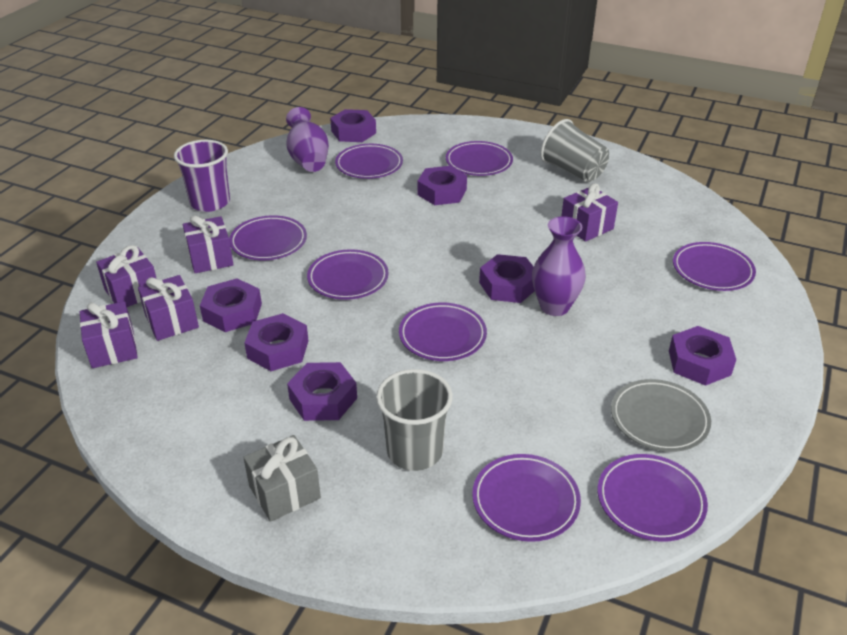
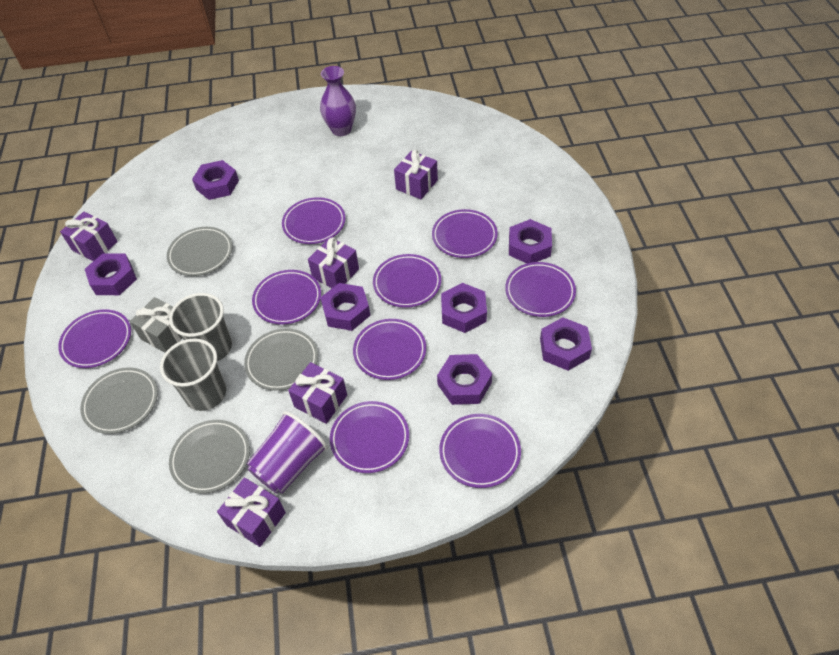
grey plate: [611,379,711,452] = 1 -> [80,367,158,434] [167,227,233,276] [169,420,250,493] [244,328,318,391] = 4
purple plate: [229,215,307,260] [307,249,389,300] [335,144,403,179] [399,302,487,361] [446,141,513,176] [472,454,581,542] [598,454,708,541] [673,242,756,291] = 8 -> [58,309,131,368] [252,270,321,325] [282,197,345,244] [330,401,409,473] [353,319,426,380] [373,254,441,308] [432,209,498,258] [439,414,521,488] [505,262,576,317] = 9
purple vase: [286,107,329,172] [532,216,586,316] = 2 -> [320,66,356,136] = 1

